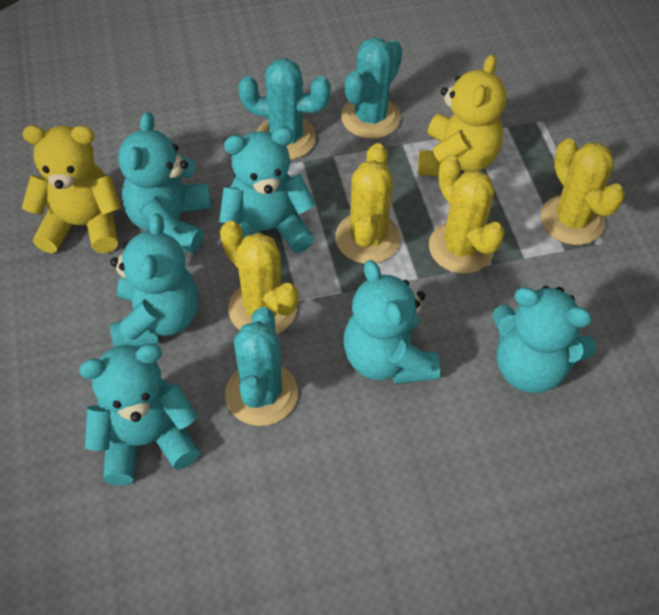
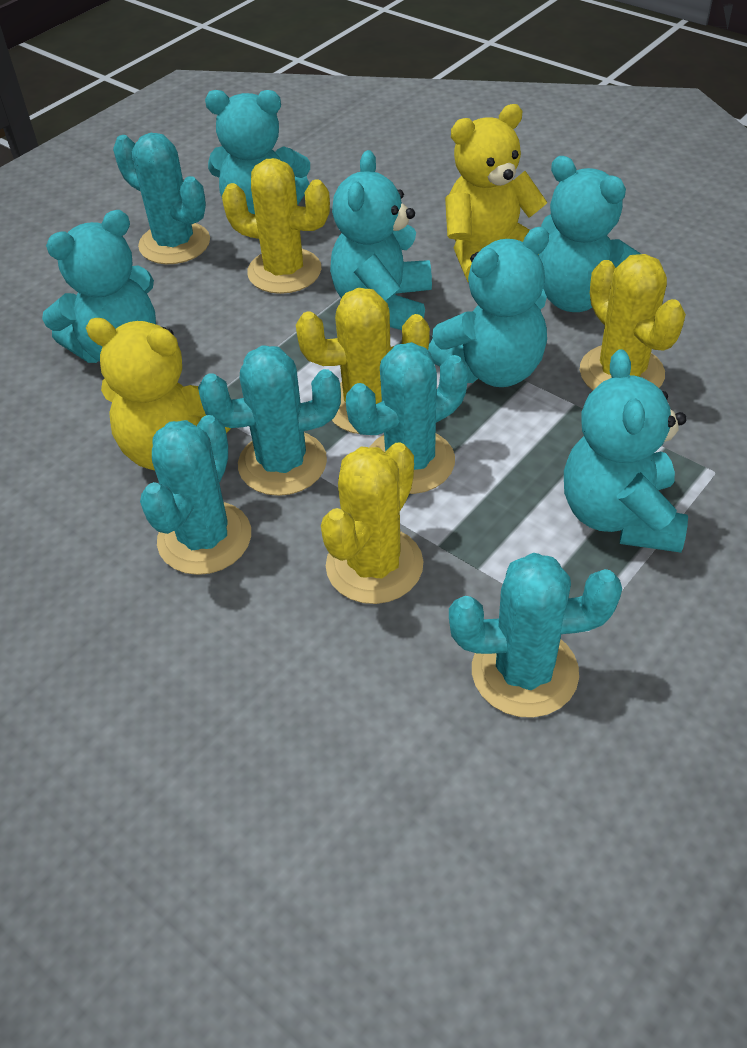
turquoise cactus: [225,307,298,426] [238,58,331,160] [341,37,403,139] = 3 -> [113,133,210,264] [140,415,251,575] [198,345,341,496] [346,342,468,494] [449,553,622,718] = 5

